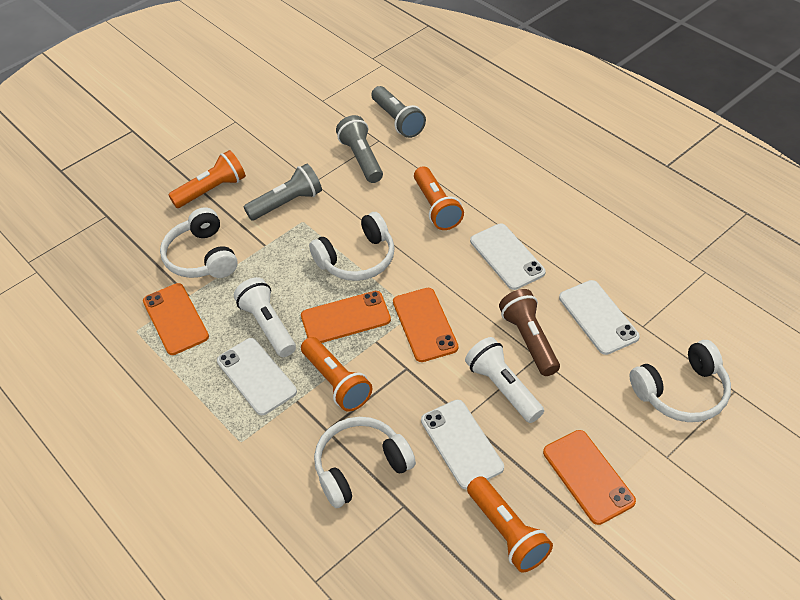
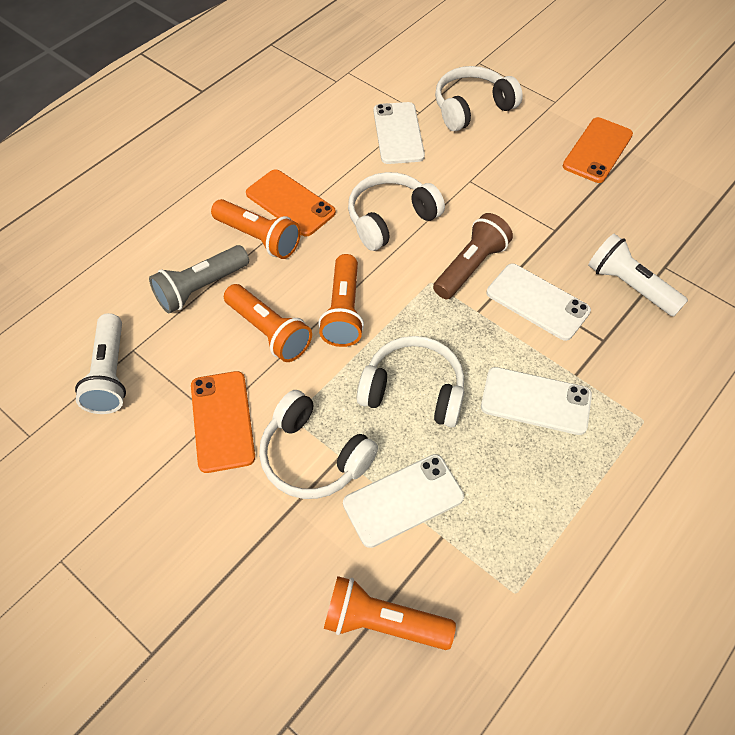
grey flashlight: [244,163,322,221] [336,115,383,183] [372,86,426,138] = 3 -> [149,245,249,313] = 1
orange phone: [143,283,209,355] [301,291,391,343] [393,288,458,362] [543,430,636,525] = 4 -> [191,371,255,473] [246,169,336,237] [563,117,633,183] = 3

